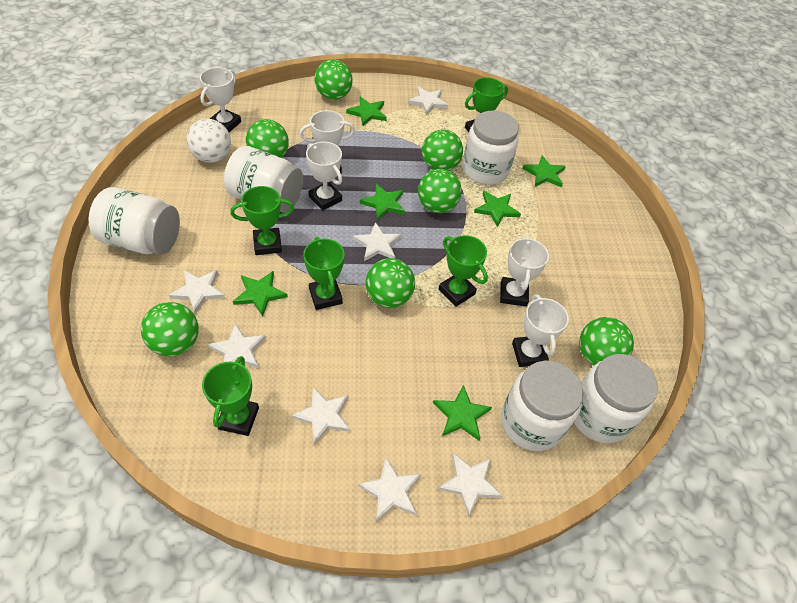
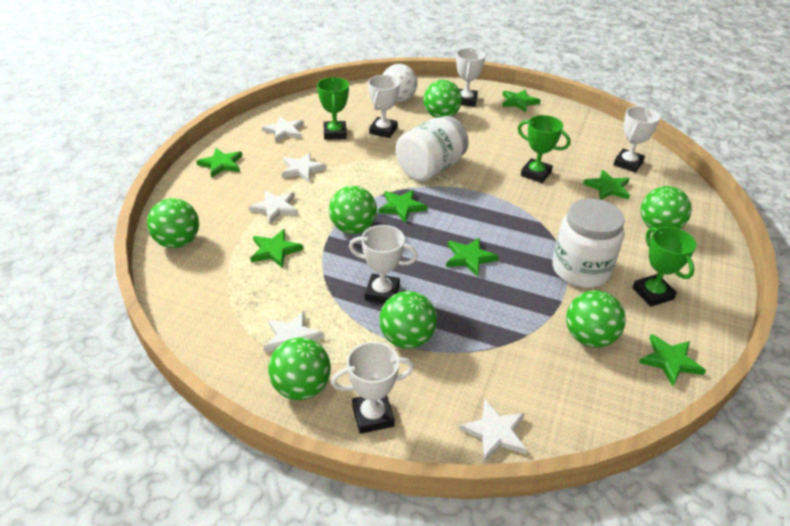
green star: [233,271,288,316] [346,97,387,126] [360,184,405,221] [433,385,492,441] [474,191,521,227] [522,155,566,187] = 6 -> [196,148,242,178] [250,229,303,268] [378,190,428,223] [446,238,498,277] [502,89,541,112] [583,170,630,200] [639,334,706,386] = 7
green trophy: [202,356,259,436] [230,186,294,255] [303,237,345,310] [439,235,488,307] [465,77,508,132] = 5 -> [317,77,349,140] [518,115,571,183] [632,227,696,307] = 3
white jar: [88,187,180,255] [224,146,303,213] [463,111,519,185] [501,361,583,451] [574,354,658,443] = 5 -> [396,116,469,181] [552,198,625,288] = 2
white star: [169,270,225,314] [208,323,266,368] [291,387,350,445] [353,222,401,261] [358,457,421,522] [408,87,448,115] [438,453,503,517] = 7 -> [249,190,299,224] [262,116,304,143] [264,311,325,352] [282,152,327,183] [459,400,527,462] = 5

